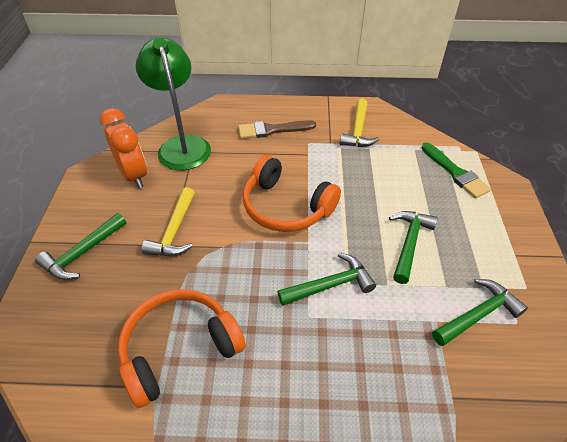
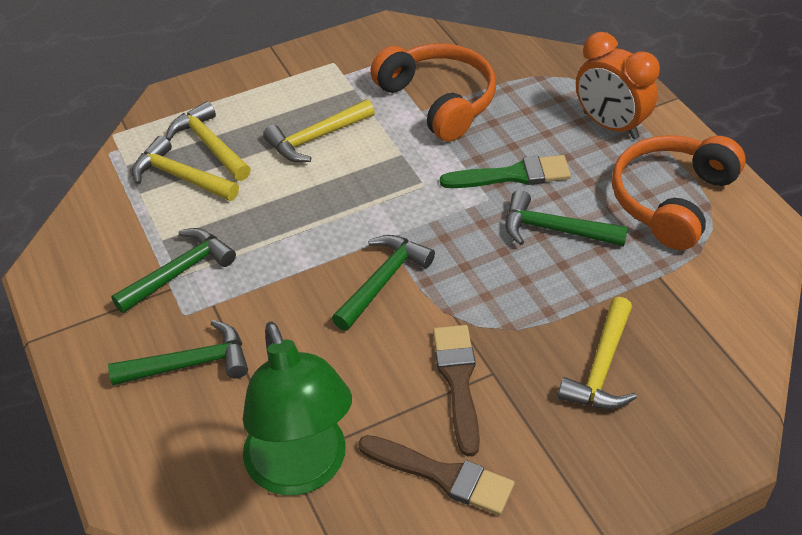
brown brush: [238,120,316,139] = 1 -> [358,435,515,515] [433,325,480,457] = 2
yellow hammer: [141,187,195,256] [340,99,379,147] = 2 -> [132,136,239,201] [166,101,251,181] [263,99,375,162] [558,297,637,409] = 4

